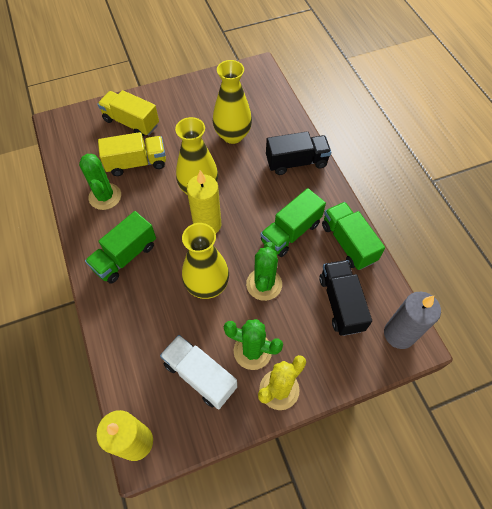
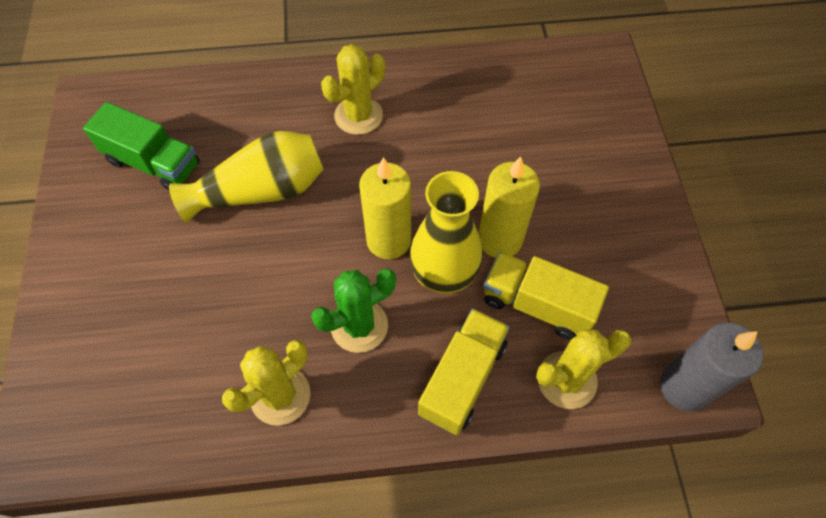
black truck: [266,131,331,175] [319,260,372,336] = 2 -> none = 0
green cactus: [79,154,121,210] [224,319,283,370] [246,242,282,301] = 3 -> [311,269,396,353] = 1
green truck: [85,211,156,284] [260,188,326,257] [322,202,385,270] = 3 -> [83,102,200,190] = 1
white truck: [160,335,237,409] = 1 -> none = 0
yellow cactus: [258,355,306,410] = 1 -> [222,340,310,426] [321,44,385,135] [536,330,631,409] = 3
yellow vase: [175,117,218,195] [182,223,229,299] [213,60,252,144] = 3 -> [169,131,324,223] [409,171,483,294] = 2

